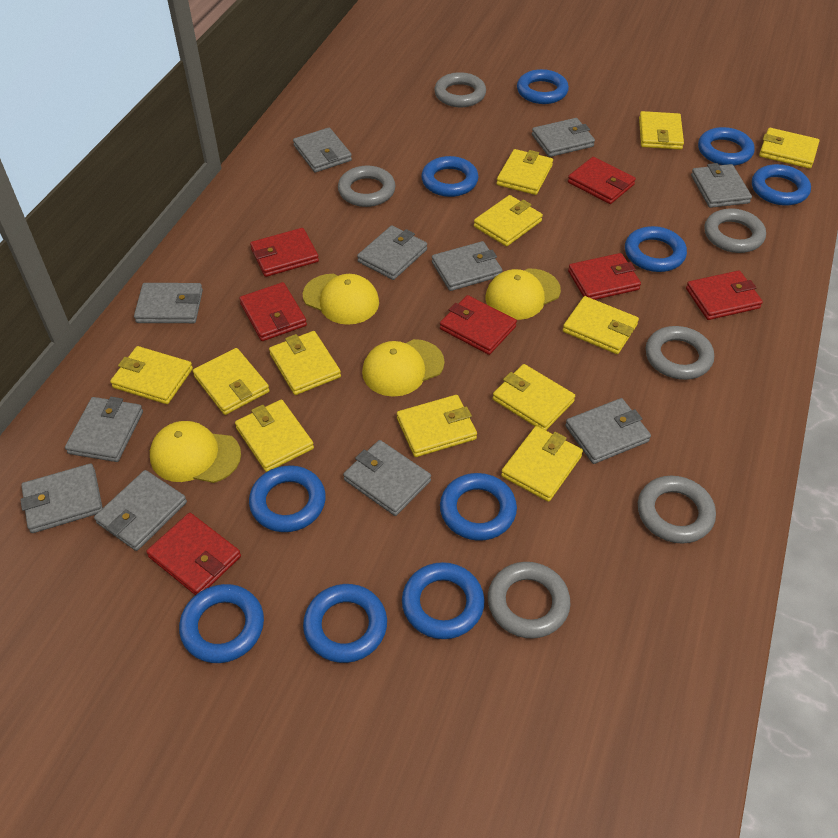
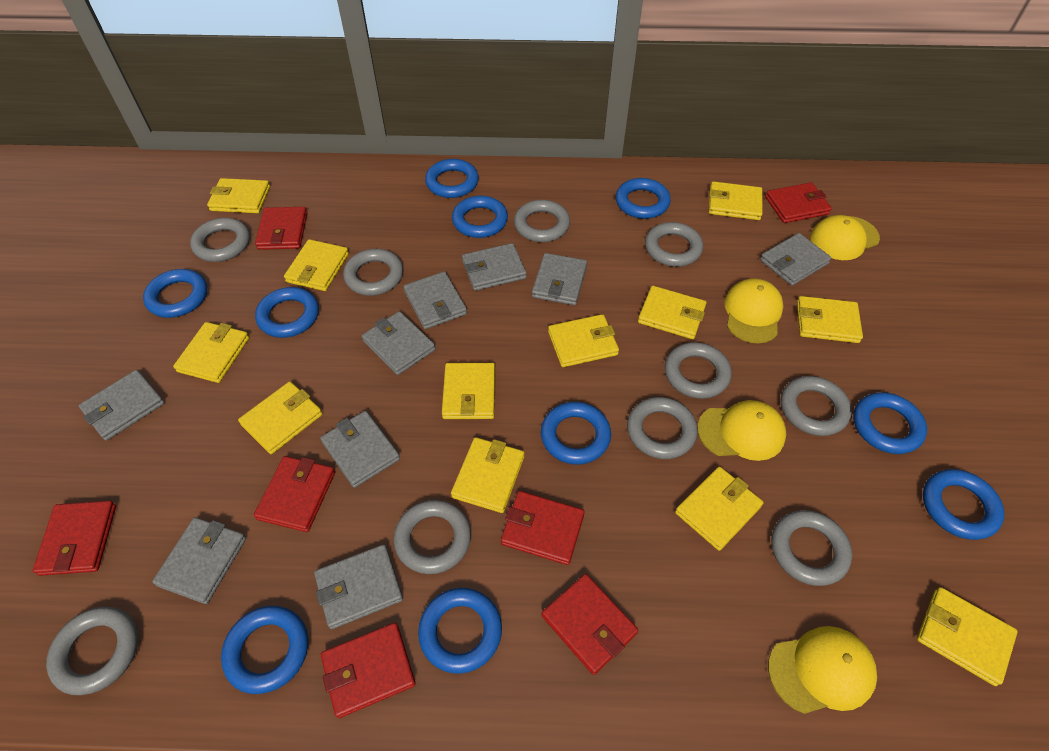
grey ring: [338,166,396,207] [434,72,486,107] [488,562,570,638] [638,476,716,544] [646,326,714,380] [704,208,766,253] = 6 -> [46,607,138,695] [190,218,250,262] [343,249,403,296] [393,500,471,574] [514,200,570,242] [627,397,698,459] [645,222,703,267] [665,342,732,399] [772,510,852,586] [781,376,852,436] = 10
grey wallet: [20,463,103,533] [65,397,143,462] [94,470,187,551] [134,283,203,323] [293,128,352,172] [343,440,431,516] [357,225,427,280] [432,241,503,291] [532,118,595,157] [565,398,651,464] [691,163,752,208] = 11 -> [79,370,164,441] [152,517,246,604] [314,544,403,629] [320,411,400,488] [362,311,436,375] [403,271,467,329] [462,243,527,291] [532,253,587,305] [760,233,831,286] = 9

